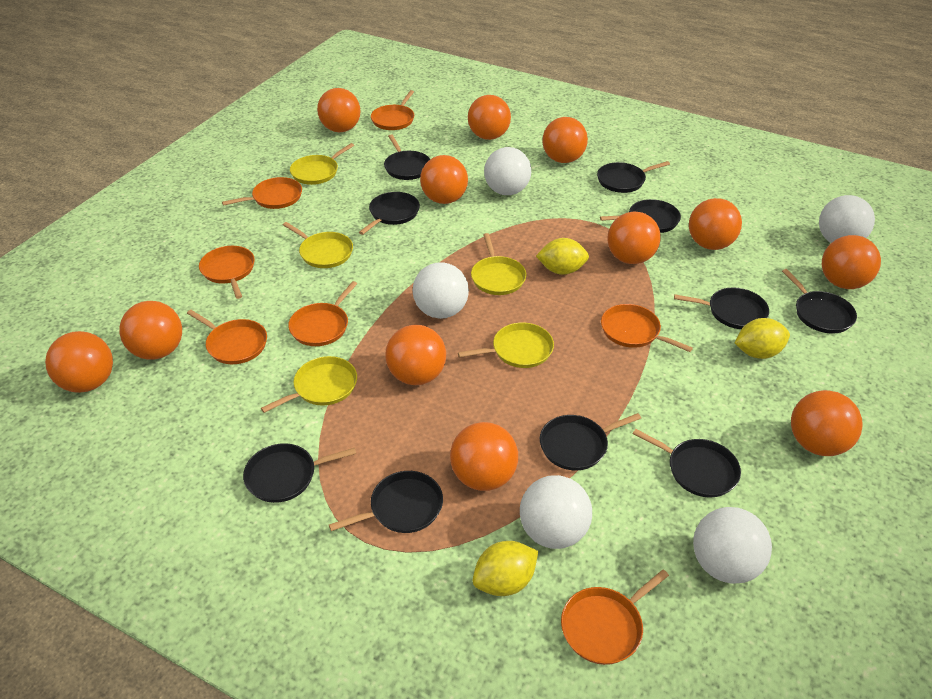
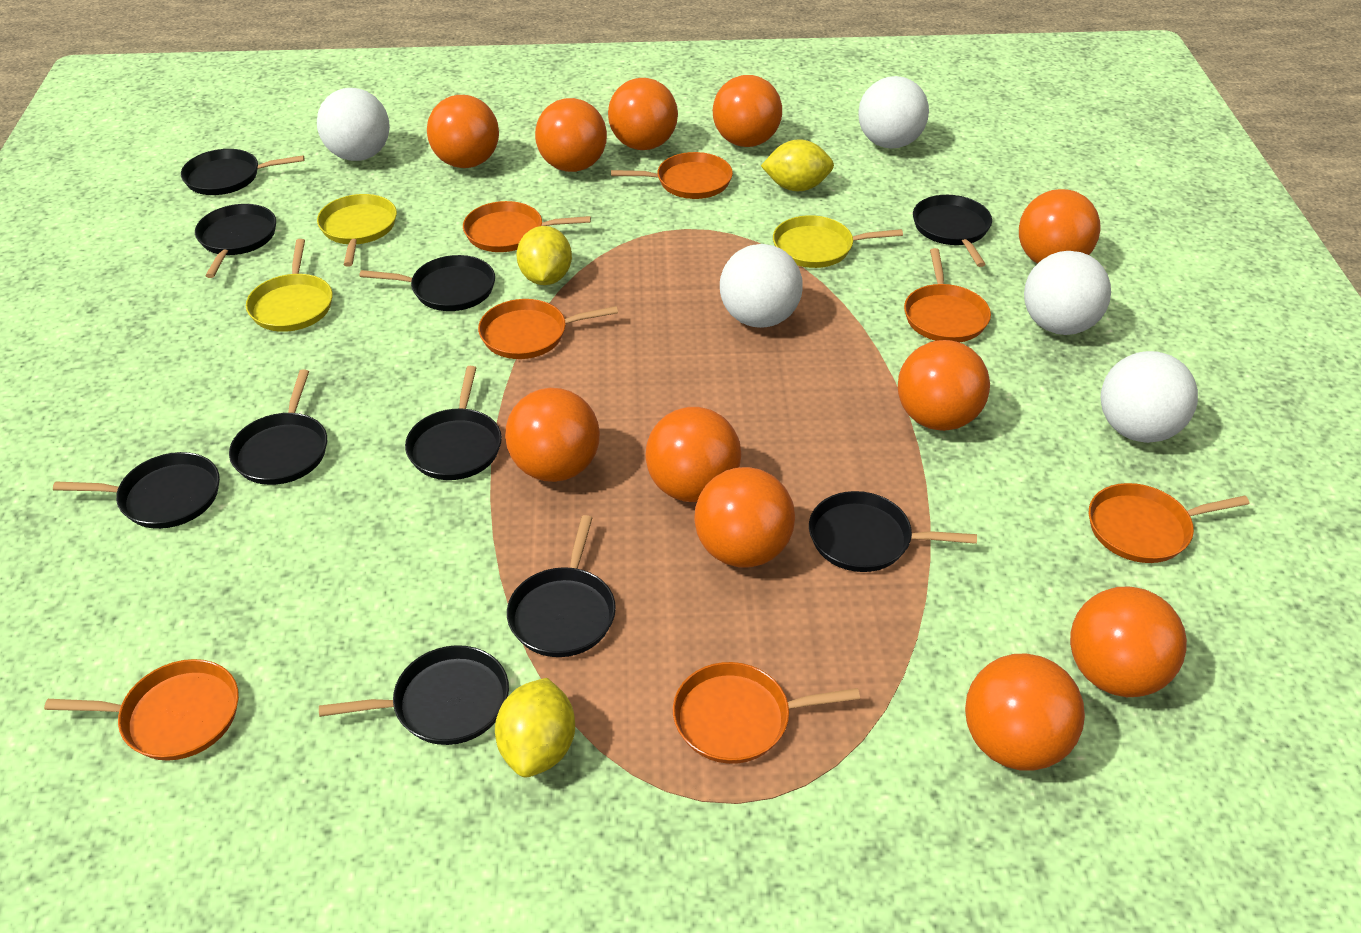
orange ball: [45,331,113,393] [119,301,182,360] [317,88,361,132] [385,325,446,385] [420,155,468,204] [450,422,518,491] [468,95,511,140] [542,117,588,163] [608,212,661,264] [689,198,742,250] [791,390,863,456] [822,235,881,289] = 12 -> [427,95,499,168] [505,388,600,482] [535,98,607,172] [608,78,678,150] [646,407,741,502] [694,467,795,567] [713,75,782,147] [898,340,990,431] [965,654,1085,771] [1019,189,1100,264] [1070,586,1187,697] = 11
yellow pan: [261,356,357,413] [283,222,353,268] [290,143,354,185] [458,322,554,368] [471,233,526,295] = 5 -> [246,239,333,332] [317,194,397,267] [773,215,903,268] = 3

